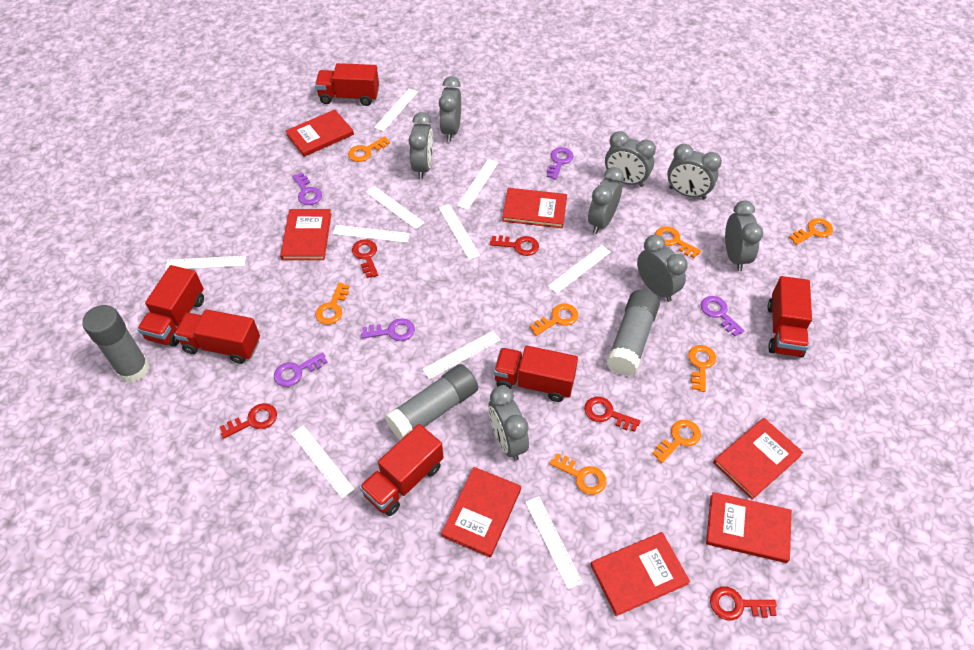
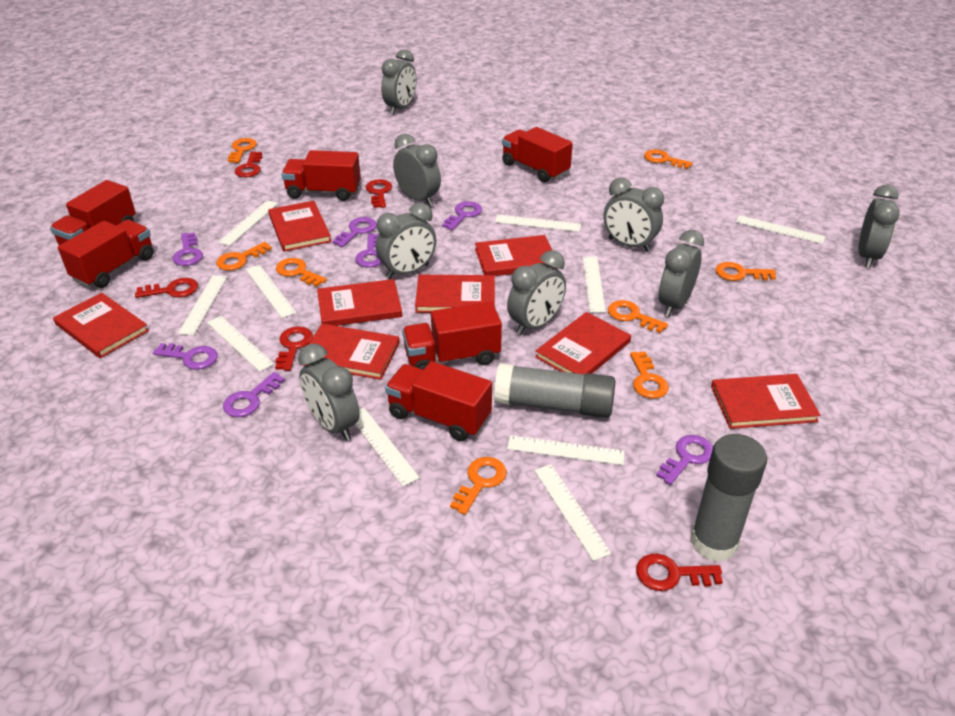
grey glue stick: [82,305,150,383] [385,364,478,440] [607,289,660,376] = 3 -> [494,363,615,418] [690,434,767,562] = 2
purple key: [274,352,328,387] [292,172,322,205] [361,318,415,341] [547,147,574,180] [701,296,745,337] = 5 -> [153,343,218,370] [173,232,203,266] [223,372,285,417] [332,217,377,247] [355,234,382,268] [442,201,482,230] [656,435,713,485] = 7
red book: [280,209,332,260] [286,109,354,157] [441,467,521,557] [502,188,567,228] [591,532,690,616] [706,492,792,563] [713,418,804,500] = 7 -> [53,293,149,358] [268,201,331,252] [302,323,400,380] [317,279,402,326] [415,275,495,313] [475,235,557,276] [535,312,631,374] [711,374,821,429] = 8

